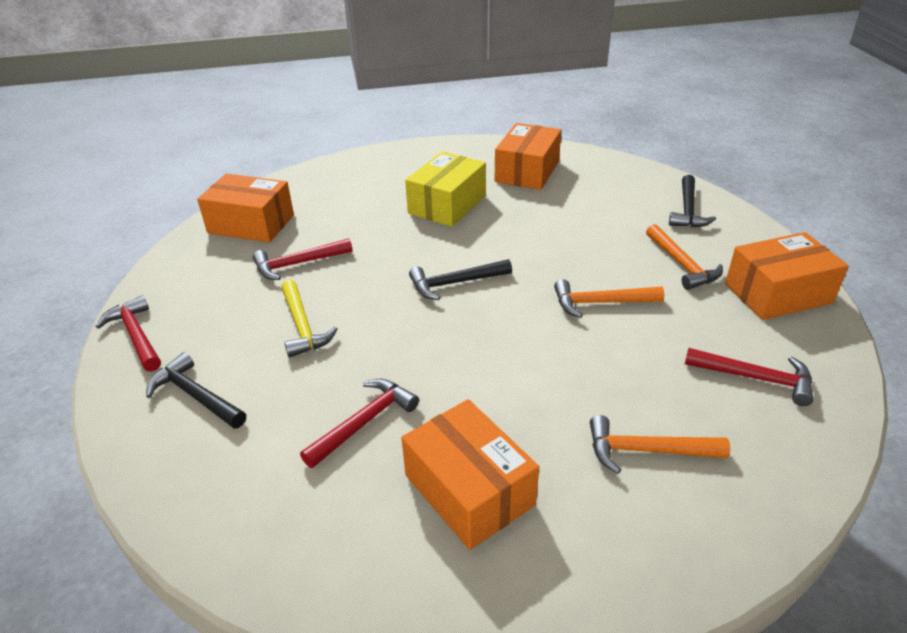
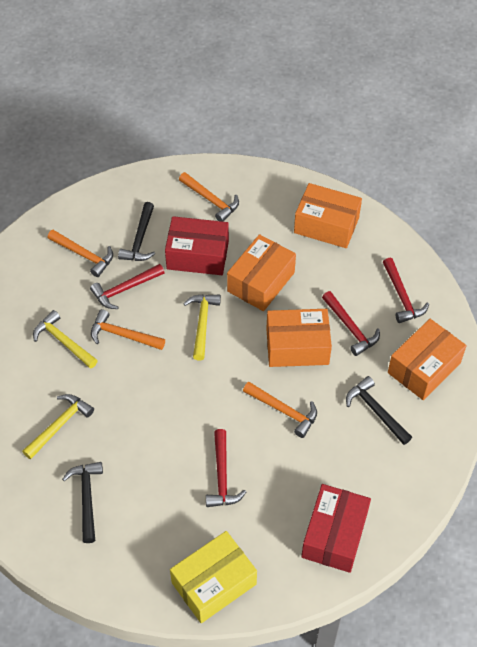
orange hammer: [554,279,664,318] [590,415,730,474] [646,224,723,290] = 3 -> [48,230,113,277] [91,309,165,350] [179,172,239,222] [243,382,317,438] = 4
red box: none = 0 -> [165,216,229,275] [301,484,371,573] = 2
yellow hammer: [281,280,338,358] = 1 -> [22,394,94,459] [33,310,98,369] [183,294,221,361] = 3

